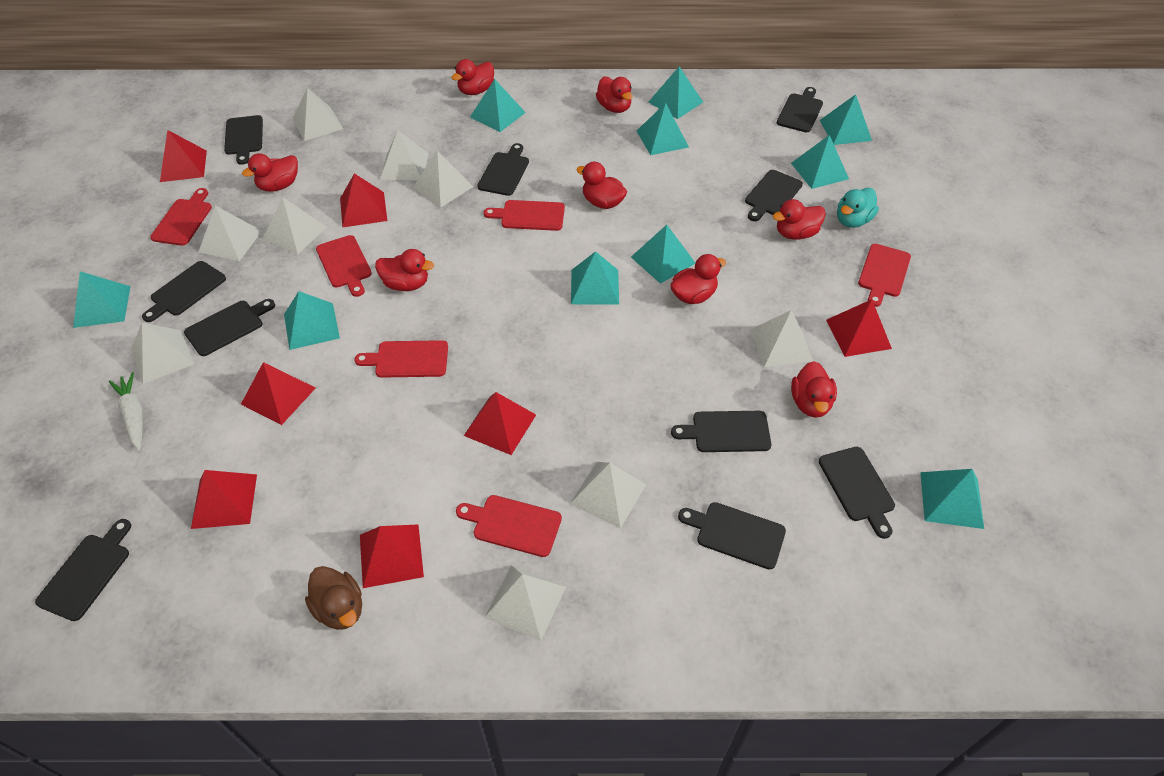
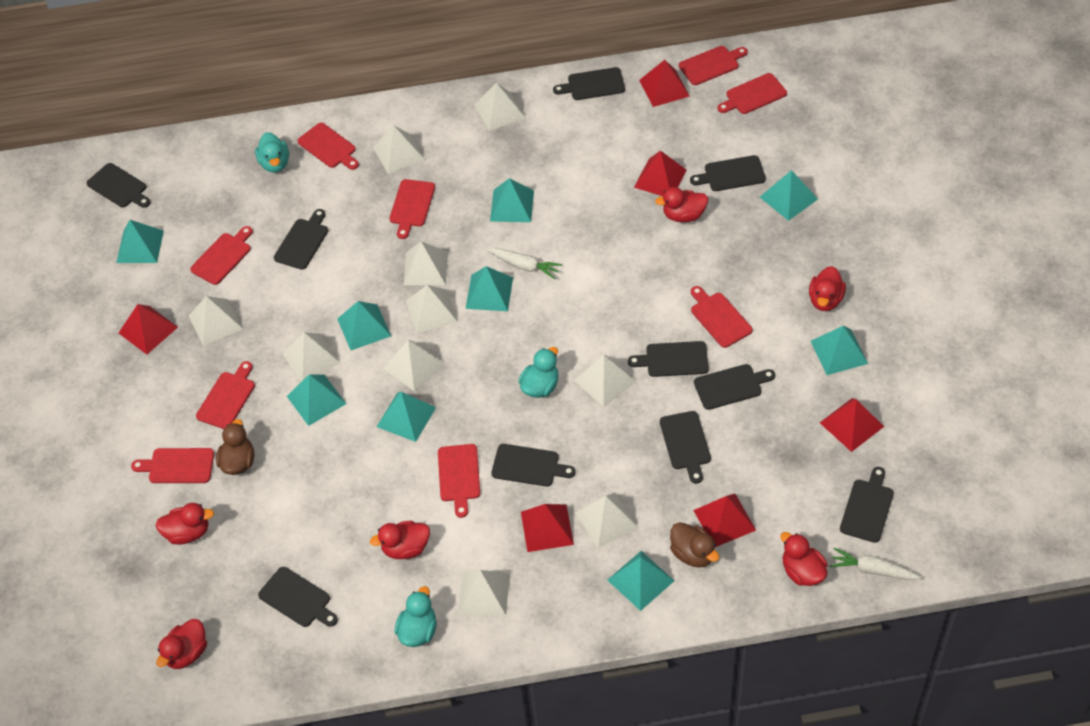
brown duck: [305,566,362,630] = 1 -> [216,419,254,475] [670,522,719,568] = 2
red cutting board: [150,188,212,246] [316,235,372,297] [355,340,448,378] [456,495,562,557] [484,200,565,231] [858,244,911,307] = 6 -> [131,448,214,483] [190,226,253,285] [196,361,255,429] [297,123,359,170] [389,179,435,239] [438,444,480,518] [679,46,748,85] [691,286,753,348] [717,73,787,114] = 9
red duck: [242,153,298,192] [375,249,434,291] [451,59,494,95] [576,162,627,209] [596,76,633,113] [670,254,726,304] [773,199,826,240] [791,361,837,418] = 8 -> [155,503,214,545] [156,619,207,669] [370,521,430,559] [655,187,708,222] [780,532,827,586] [809,266,846,311] = 6
red pyramid: [160,130,207,182] [191,470,257,529] [241,362,315,425] [340,173,387,227] [360,524,424,588] [464,392,536,455] [826,299,892,357] = 7 -> [119,304,178,354] [521,504,574,552] [634,151,686,196] [639,60,690,107] [693,494,756,547] [820,398,884,452] = 6
turquoise duck: [837,188,879,228] = 1 -> [255,132,289,173] [394,586,437,647] [518,347,558,398] = 3
turquoise pyramid: [73,271,131,328] [284,291,340,350] [470,79,526,132] [571,251,619,305] [631,225,695,284] [637,103,689,155] [648,66,703,119] [791,135,849,189] [820,94,872,145] [920,469,984,529] = 10 -> [116,220,164,263] [287,374,346,426] [337,301,391,350] [377,392,436,442] [466,266,513,311] [490,178,534,222] [608,551,674,611] [760,170,818,221] [811,326,868,375] = 9
white carrot: [109,372,143,450] = 1 -> [486,248,562,279] [830,548,922,580] = 2
white pyramid: [131,322,194,384] [199,206,262,261] [263,197,327,255] [292,88,343,141] [380,130,429,180] [413,151,473,207] [484,565,566,641] [570,462,646,529] [751,310,813,367] = 9 -> [188,296,243,346] [282,332,341,382] [373,126,425,174] [383,340,444,391] [404,242,448,286] [406,285,458,333] [458,570,510,616] [474,83,525,131] [574,355,636,407] [575,493,639,548] = 10

